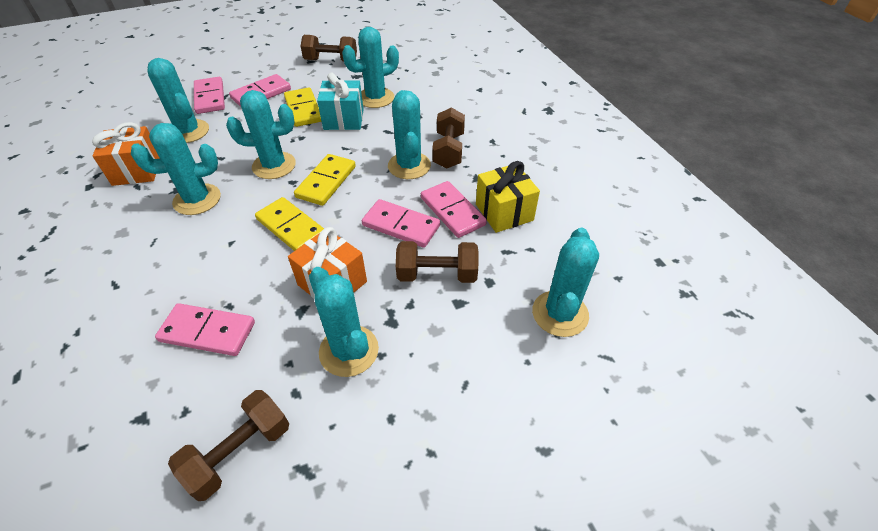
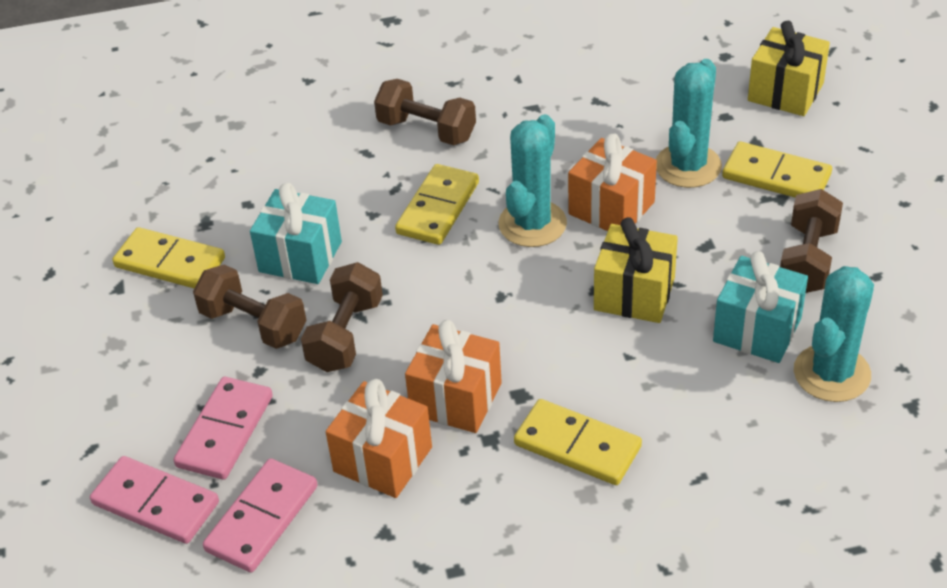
orange gift: [92,122,159,186] [288,227,367,299] = 2 -> [326,379,432,498] [405,320,502,433] [568,134,657,231] = 3
pink domino: [155,303,255,356] [194,77,225,114] [229,74,291,107] [362,199,440,248] [421,181,487,238] = 5 -> [90,456,219,544] [174,377,273,480] [203,458,318,572] = 3
turquoise cactus: [131,123,221,215] [147,58,209,143] [226,90,296,179] [309,267,379,377] [342,27,399,108] [388,90,431,179] [532,227,599,337] = 7 -> [498,114,567,247] [656,59,722,188] [794,266,874,402] = 3
turquoise gift: [317,73,364,130] = 1 -> [250,182,342,284] [713,251,808,363] = 2
yellow domino: [255,197,324,251] [284,87,321,127] [294,154,356,206] = 3 -> [113,227,225,288] [395,164,479,245] [514,399,642,485] [722,142,832,198] = 4
yellow gift: [476,161,540,233] = 1 -> [594,217,678,323] [748,21,830,116] = 2

